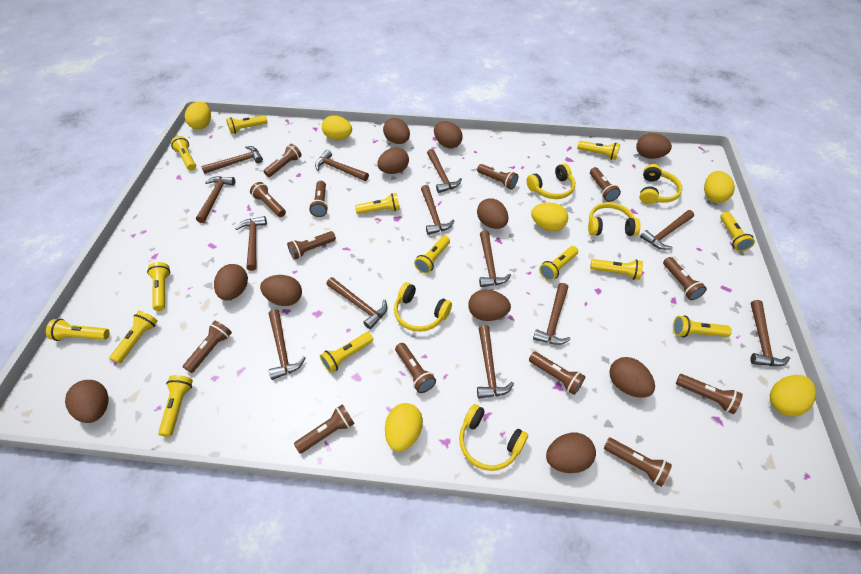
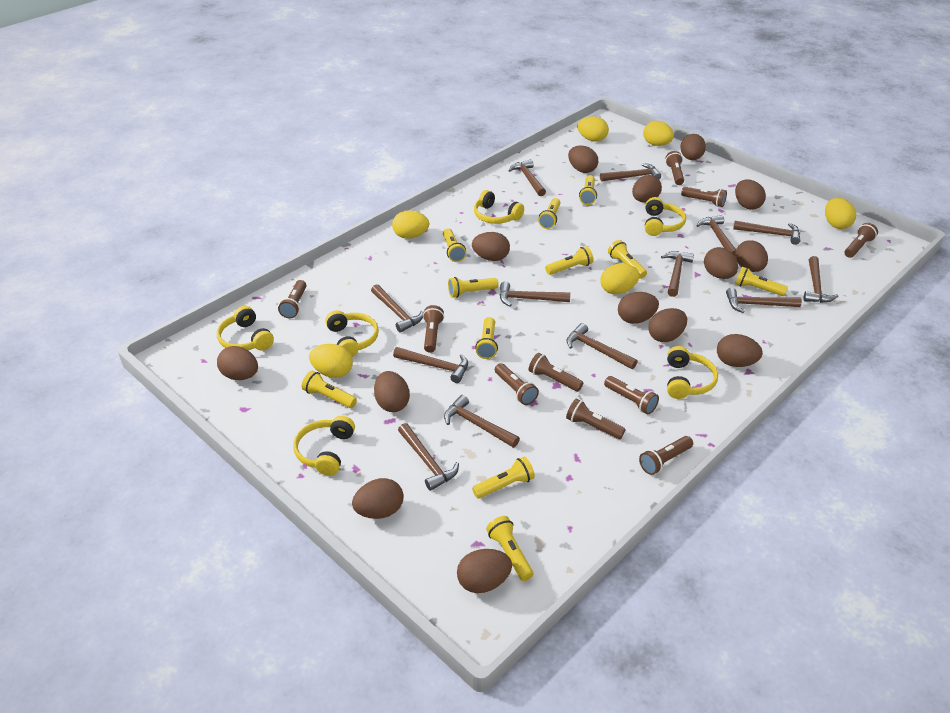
brown egg: [65,380,109,423] [214,264,248,300] [260,275,302,306] [377,147,409,174] [383,118,410,144] [434,121,463,148] [468,290,511,321] [477,198,508,229] [546,432,596,473] [610,357,655,398] [636,133,672,159] = 11 -> [217,346,258,380] [352,478,404,519] [374,371,410,412] [457,549,512,593] [472,232,510,261] [568,146,598,173] [618,292,659,324] [632,175,662,203] [648,308,687,342] [681,134,706,160] [704,247,738,279] [717,334,763,367] [735,179,766,210] [735,240,768,272] = 14
brown flashlight: [183,321,232,373] [250,182,286,217] [264,144,302,177] [287,231,336,260] [294,404,355,454] [309,181,328,217] [395,343,436,393] [477,164,518,189] [529,352,585,395] [590,167,621,202] [604,438,672,487] [663,257,707,300] [676,374,743,414] = 13 -> [278,280,306,319] [423,305,444,353] [495,363,539,405] [529,353,583,392] [566,399,626,439] [604,376,659,414] [639,436,693,475] [665,151,684,185] [681,187,727,207] [845,223,878,258] = 10
yellow flashlight: [46,319,110,341] [109,310,158,364] [147,262,170,311] [158,375,193,437] [171,136,196,171] [226,115,268,134] [320,332,373,373] [355,193,400,214] [414,236,450,274] [539,246,578,281] [577,141,620,160] [590,259,643,280] [673,316,732,338] [720,212,755,251] = 14 -> [302,371,357,408] [443,229,466,262] [448,277,499,298] [472,457,535,499] [475,317,498,359] [486,516,533,581] [538,198,560,229] [545,246,593,275] [579,175,597,205] [608,240,647,279] [735,267,788,296] = 11
yellow headphones: [394,282,452,332] [459,404,528,471] [526,163,575,199] [588,202,641,236] [640,164,682,204] = 5 -> [217,306,274,351] [293,416,355,476] [325,310,379,357] [474,190,524,224] [645,197,686,236] [667,346,718,399] = 6

